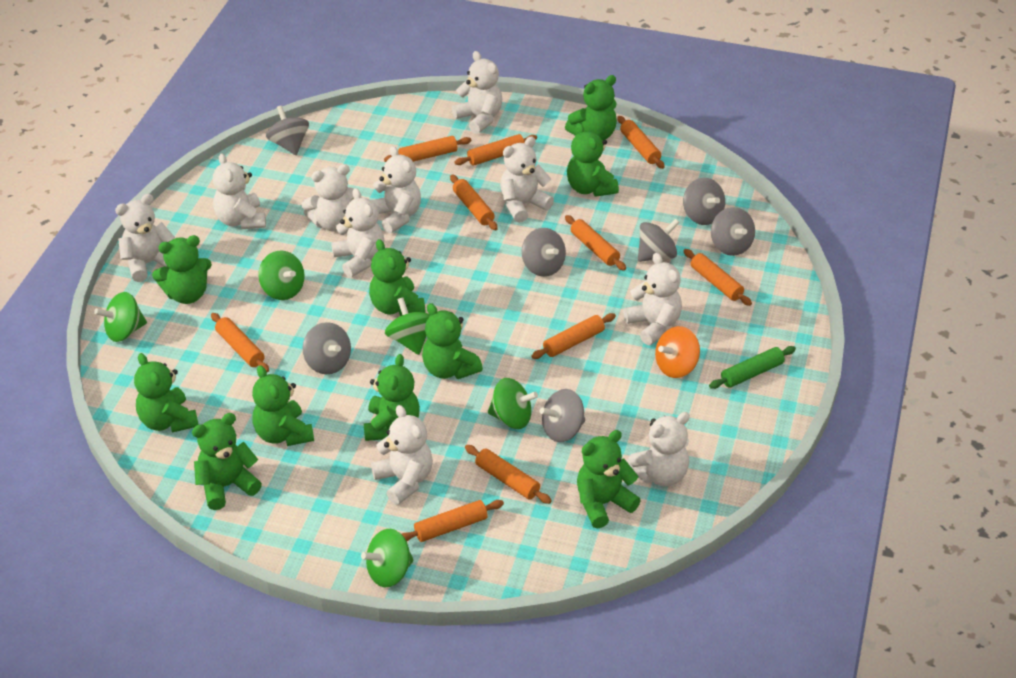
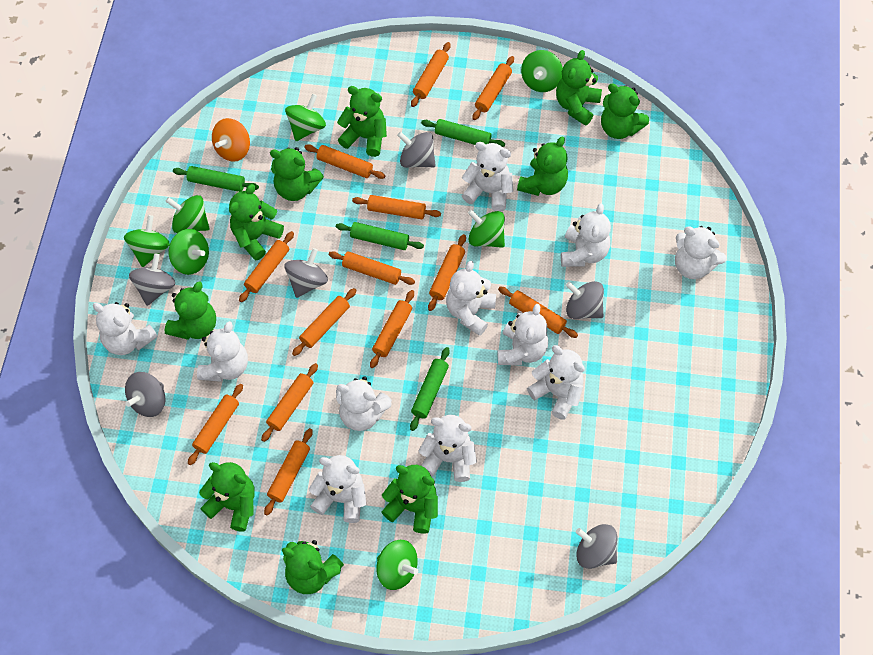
green rolling pin: [709,346,796,389] = 1 -> [173,166,259,192] [336,222,424,250] [410,347,450,431] [421,119,505,147] = 4
green spinning top: [94,292,147,342] [258,250,305,300] [361,529,414,587] [385,297,430,355] [488,378,538,429] = 5 -> [124,215,170,267] [165,195,210,233] [169,229,209,275] [285,94,326,141] [376,540,418,590] [468,209,505,248] [521,50,563,92] = 7
grey spinning top: [266,105,309,155] [302,322,351,374] [521,228,566,277] [540,389,585,442] [638,219,680,262] [683,178,725,225] [711,207,755,256] = 7 -> [125,372,165,417] [129,254,175,306] [284,248,328,298] [397,132,436,168] [566,281,604,319] [576,524,617,569] = 6
orange rolling pin: [211,313,269,372] [384,136,471,162] [402,500,504,542] [450,174,498,230] [454,134,537,166] [465,445,552,504] [531,313,616,359] [565,215,626,271] [617,116,665,169] [684,249,752,306] = 10 -> [188,384,243,465] [239,231,294,302] [261,363,318,442] [264,428,313,515] [292,288,356,356] [304,144,385,179] [329,251,415,285] [352,195,441,219] [370,290,414,368] [411,42,450,107] [428,234,466,311] [473,56,514,120] [498,287,578,338] = 13
white teddy bear: [115,194,175,282] [213,153,266,229] [302,164,354,232] [331,188,384,278] [371,405,433,505] [372,146,421,233] [452,51,502,134] [500,137,554,223] [623,253,682,345] [627,412,690,487] = 10 -> [93,302,158,355] [197,321,248,382] [309,455,366,523] [336,376,392,431] [419,415,477,482] [446,261,496,336] [462,142,513,212] [498,304,548,365] [527,345,585,420] [561,203,611,267] [675,226,726,279] = 11

